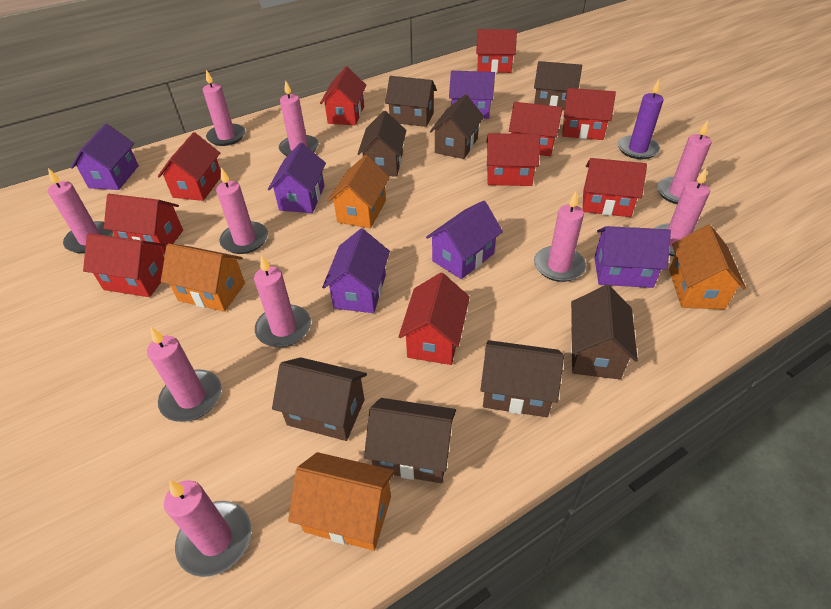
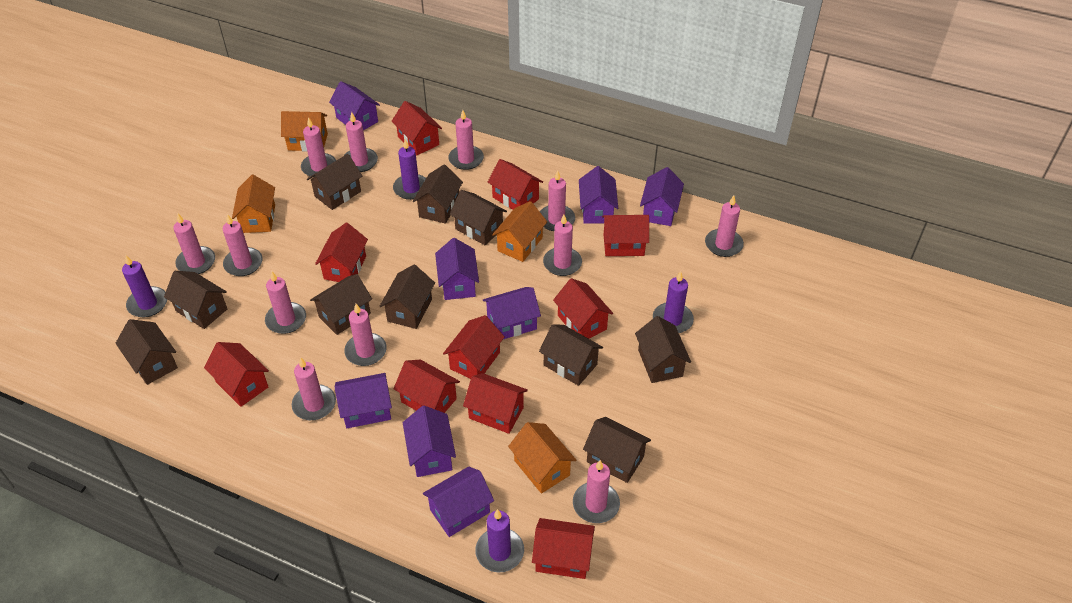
brown house: [272,357,367,441] [358,111,406,177] [364,398,456,483] [385,76,437,127] [430,94,484,159] [480,340,564,417] [534,61,582,110] [571,285,638,379] = 8 -> [116,319,178,385] [164,271,227,329] [307,154,362,210] [310,274,372,335] [380,265,435,329] [412,165,463,224] [450,190,507,245] [539,324,603,386] [583,417,651,483] [635,316,691,383] = 10
pink candle: [48,168,113,254] [147,327,221,422] [164,480,251,577] [203,70,245,146] [216,168,268,254] [254,255,311,347] [279,80,319,156] [534,192,586,282] [654,168,710,256] [657,120,711,204] = 10 -> [173,213,215,274] [223,214,263,276] [265,272,306,334] [292,357,336,420] [301,117,336,178] [344,112,378,172] [344,304,387,366] [448,110,484,170] [540,170,575,231] [543,215,582,276] [573,460,620,523] [705,196,744,257] = 12
purple candle: [618,79,664,159] = 1 -> [122,255,167,317] [393,139,426,200] [475,509,524,573] [653,271,694,333] = 4
purple house: [71,124,139,190] [268,143,326,213] [322,229,390,313] [426,201,503,279] [449,71,495,119] [594,226,671,288] = 6 -> [329,81,380,130] [335,373,392,428] [403,406,456,477] [423,467,494,537] [435,238,479,300] [483,287,541,339] [579,166,618,224] [640,167,684,226] = 8

